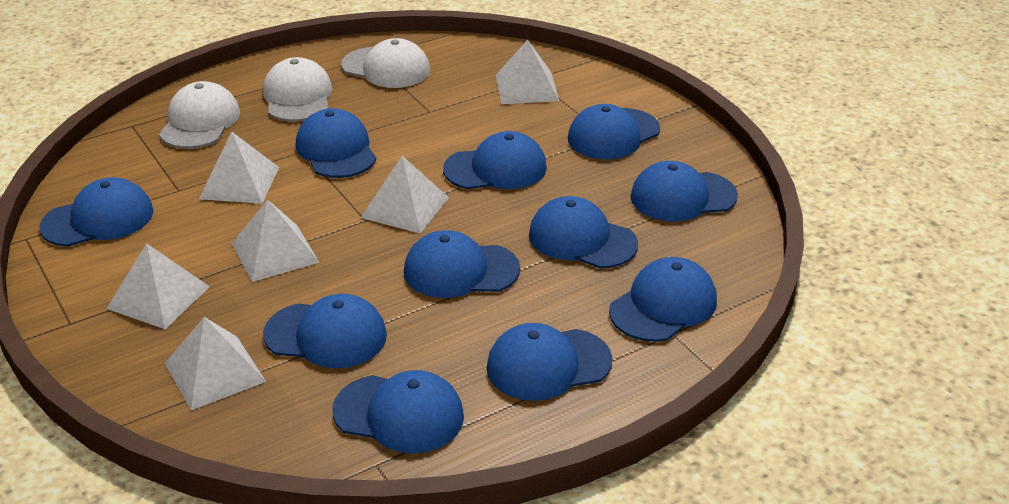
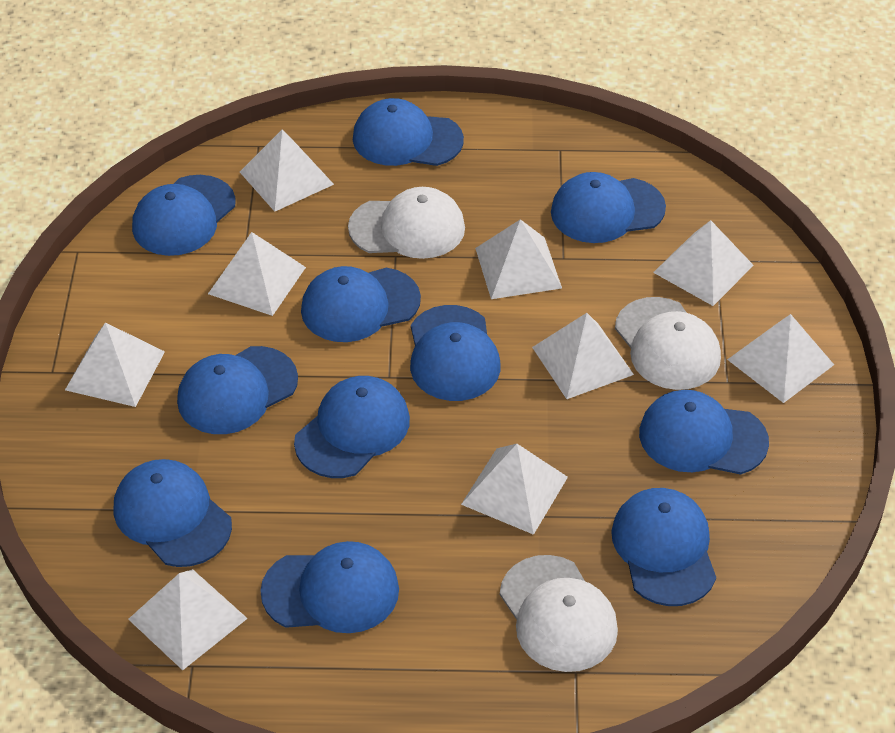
white pyramid: [106,243,210,329] [165,317,266,410] [199,132,279,204] [232,199,320,282] [361,156,449,233] [496,39,559,104] = 6 -> [65,323,165,407] [128,569,248,670] [208,232,306,316] [240,129,334,212] [461,444,568,535] [475,219,562,299] [532,313,634,399] [653,220,754,306] [727,314,834,403] = 9

